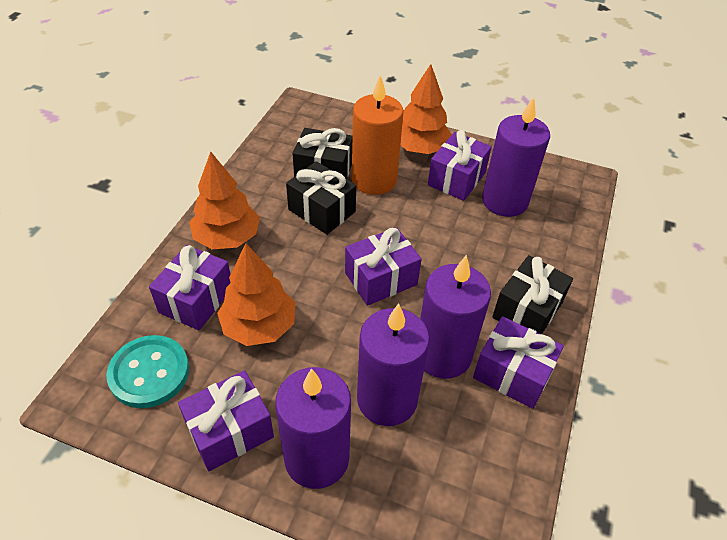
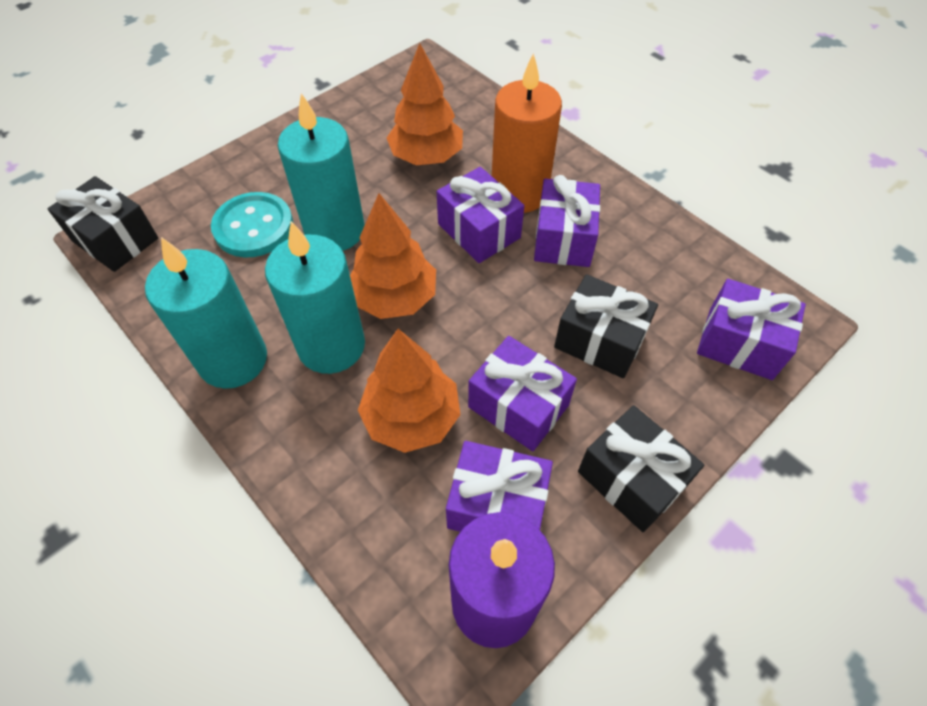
purple candle: [275,367,351,489] [357,303,430,426] [420,255,491,379] [482,97,550,217] = 4 -> [449,512,555,648] = 1
turquoise candle: none = 0 -> [145,237,267,389] [265,221,365,374] [278,93,365,251] = 3

